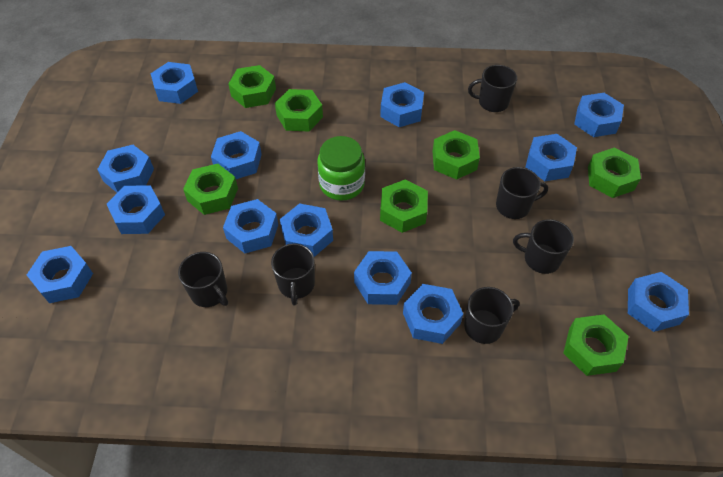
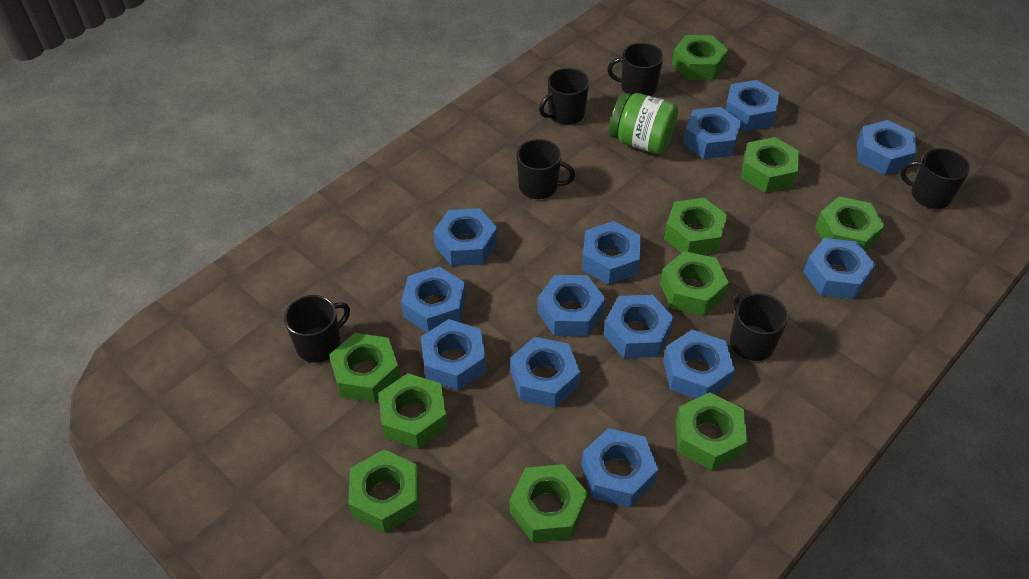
green nut: [183,164,238,215] [228,65,276,108] [275,89,323,132] [380,179,428,233] [432,130,480,180] [563,314,629,376] [588,147,641,198] = 7 -> [329,333,400,402] [348,449,419,532] [378,373,447,449] [510,464,588,542] [660,251,729,316] [664,198,727,255] [672,35,728,80] [676,392,748,470] [741,137,800,193] [815,196,885,252] = 10

